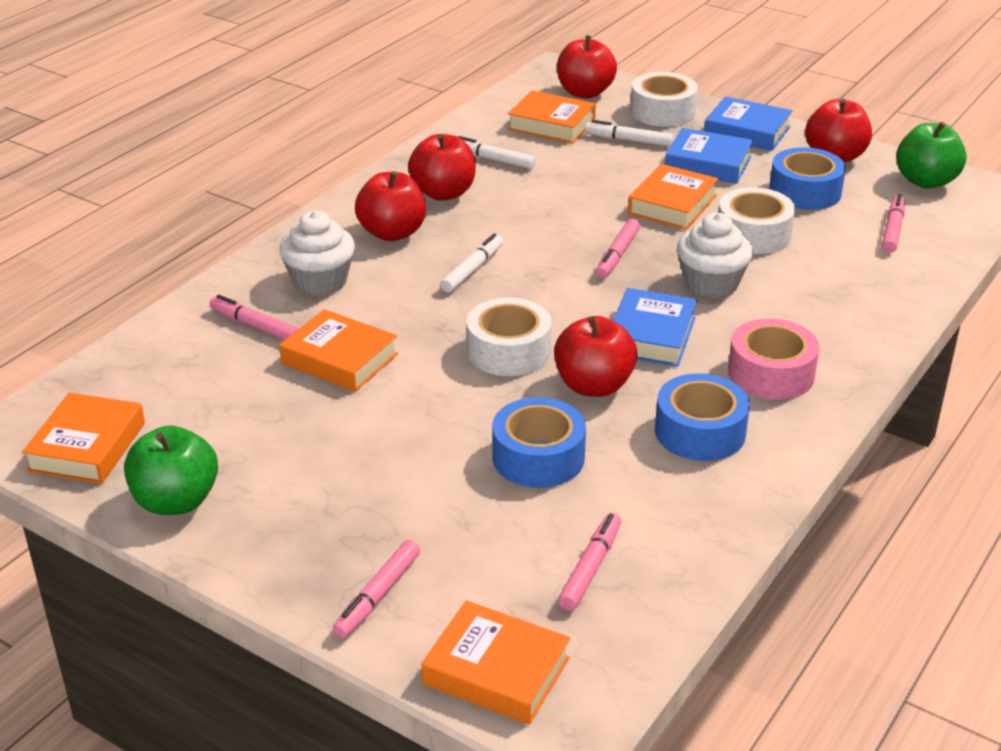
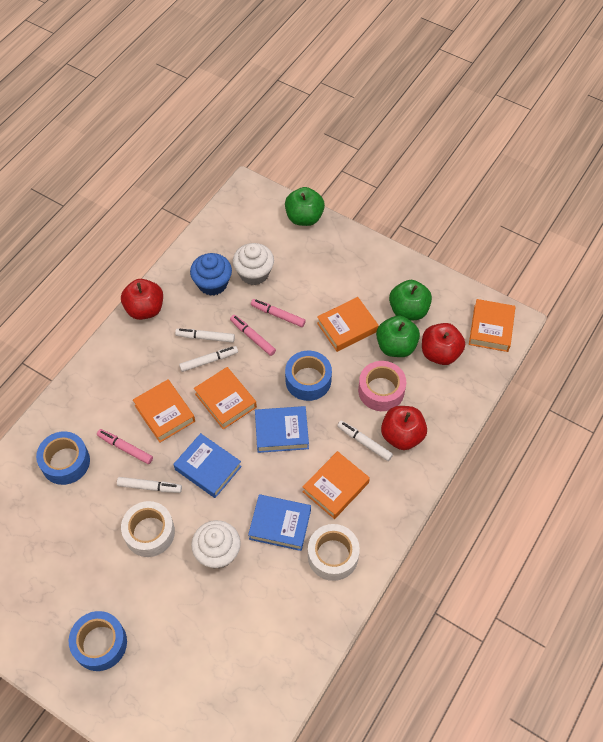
blue cupcake: none = 0 -> [190,253,232,296] = 1
green apple: [124,426,218,515] [896,122,967,189] = 2 -> [285,187,325,226] [376,315,420,357] [389,280,432,321] = 3
pink marker: [209,295,298,340] [332,540,420,639] [558,513,621,611] [596,219,640,278] [882,194,905,253] = 5 -> [97,429,153,464] [230,315,276,356] [251,299,306,327] = 3
red apple: [355,171,426,241] [408,134,476,201] [554,316,637,397] [557,35,617,98] [805,99,872,162] = 5 -> [121,279,163,320] [381,406,427,450] [422,323,465,365] = 3
white marker: [440,233,503,293] [458,136,536,169] [585,120,673,147] = 3 -> [117,477,182,493] [175,329,235,343] [179,346,238,372] [337,421,393,461] = 4
white tape: [467,298,551,376] [631,72,698,127] [718,187,796,254] = 3 -> [121,501,175,557] [308,524,360,581] = 2

